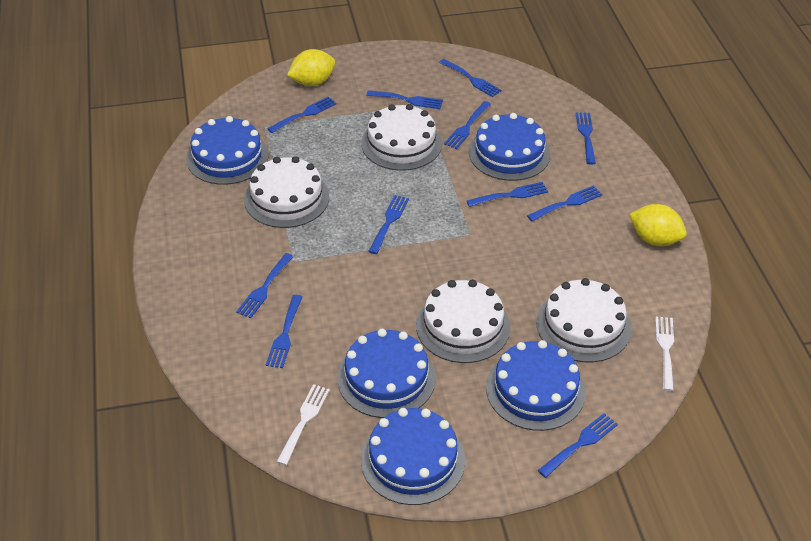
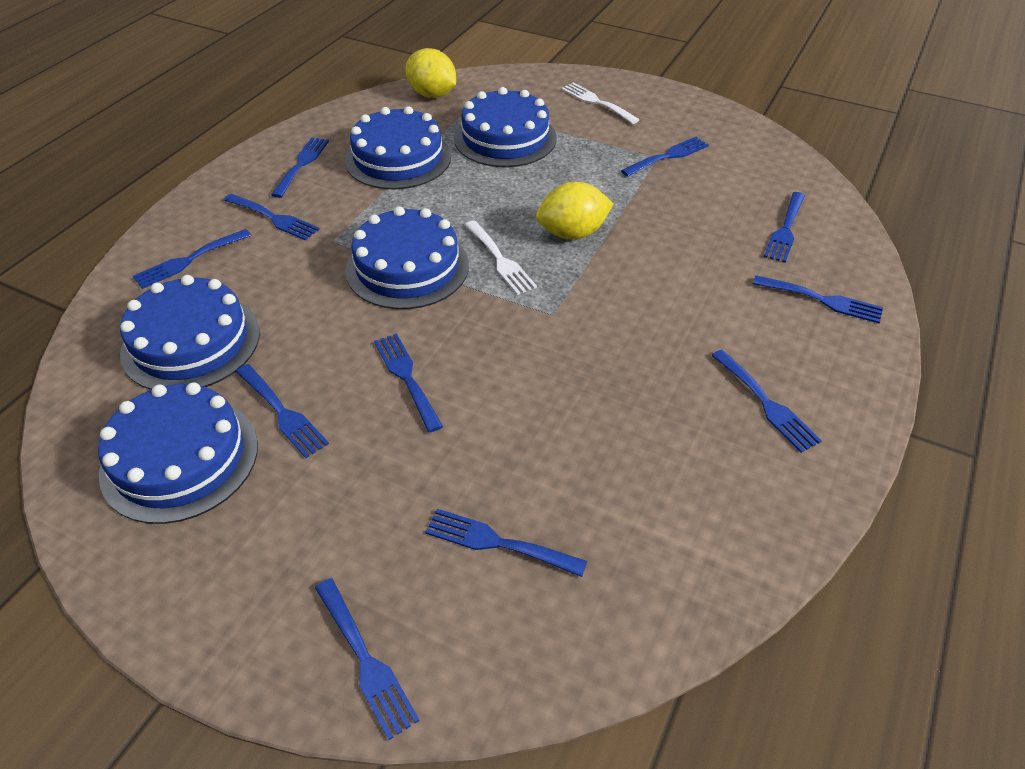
white cake: [244,156,329,228] [361,104,442,171] [416,280,511,363] [536,278,631,362] = 4 -> none = 0

